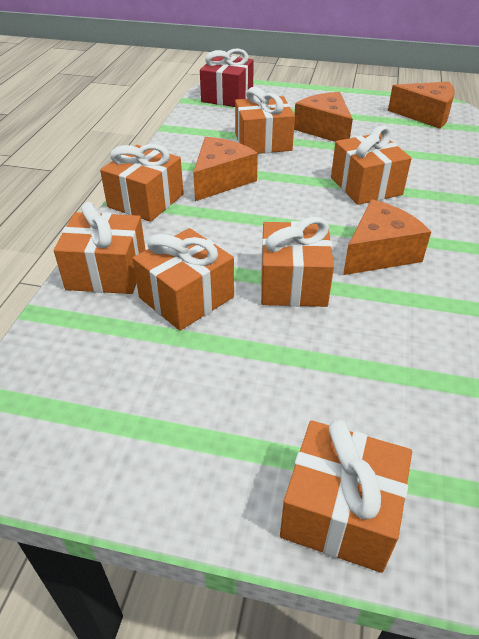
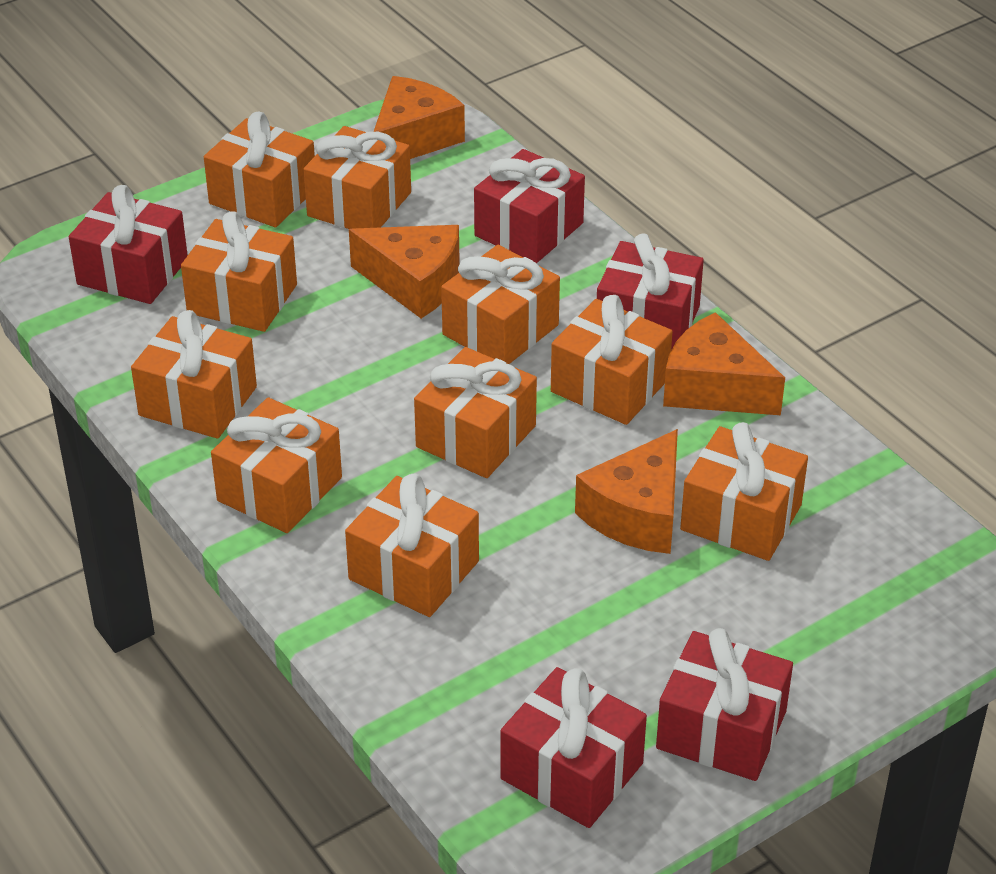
orange gift: [54,202,146,294] [100,144,184,222] [132,228,234,331] [235,87,295,154] [261,217,334,307] [280,420,412,573] [331,126,412,205] = 7 -> [131,310,257,439] [181,211,297,332] [204,112,315,227] [211,397,342,533] [304,126,411,229] [345,473,479,617] [414,347,537,478] [441,245,560,364] [551,295,673,425] [680,422,808,561] = 10
red gift: [200,48,254,107] = 1 -> [69,185,188,304] [474,149,585,263] [500,667,647,828] [597,233,704,350] [656,628,793,781] = 5

